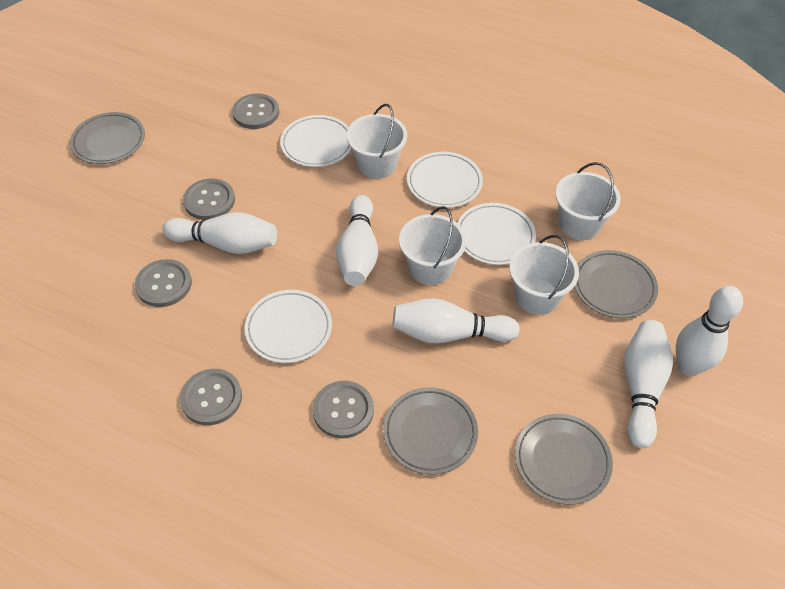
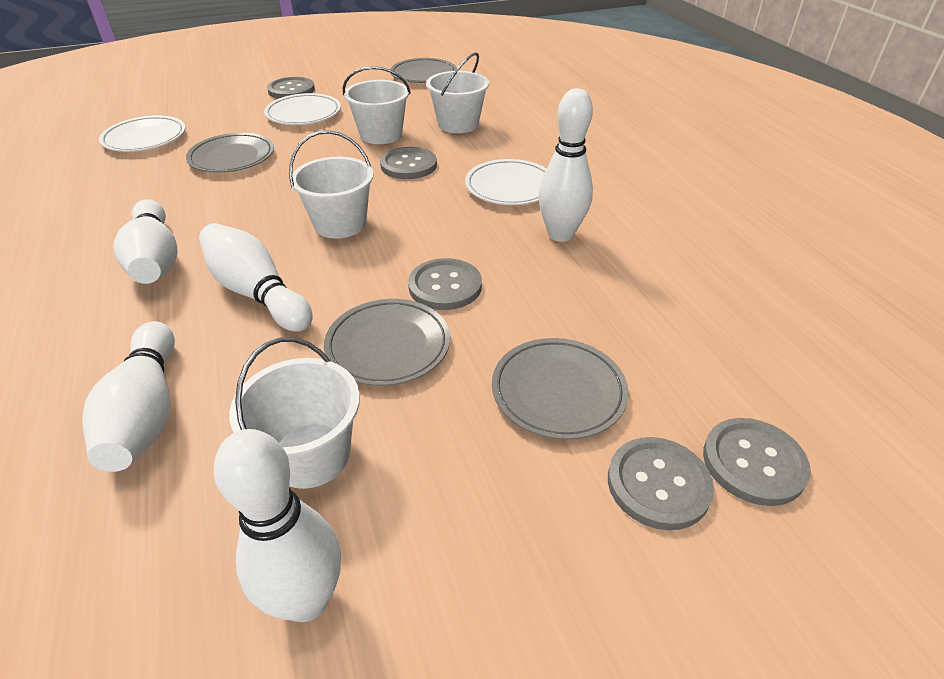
white plate: [245,290,332,363] [280,115,352,167] [407,152,483,208] [457,203,536,265] = 4 -> [99,115,186,152] [264,93,341,125] [465,159,547,205] = 3

